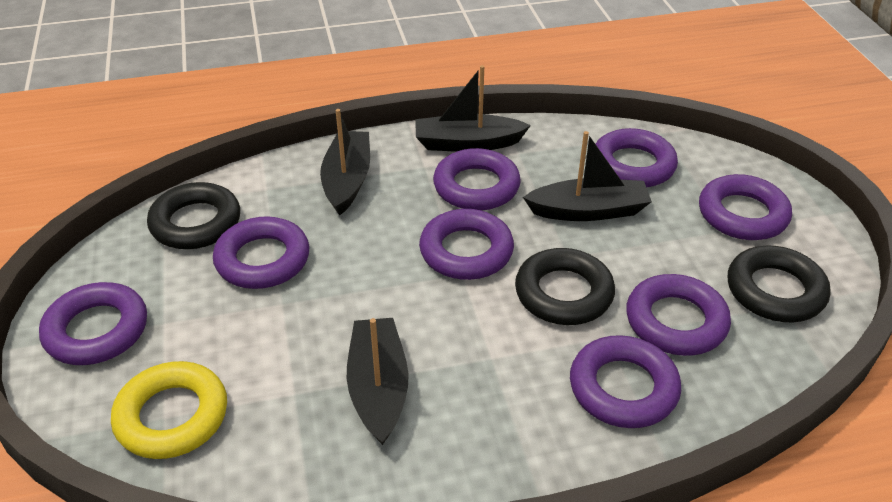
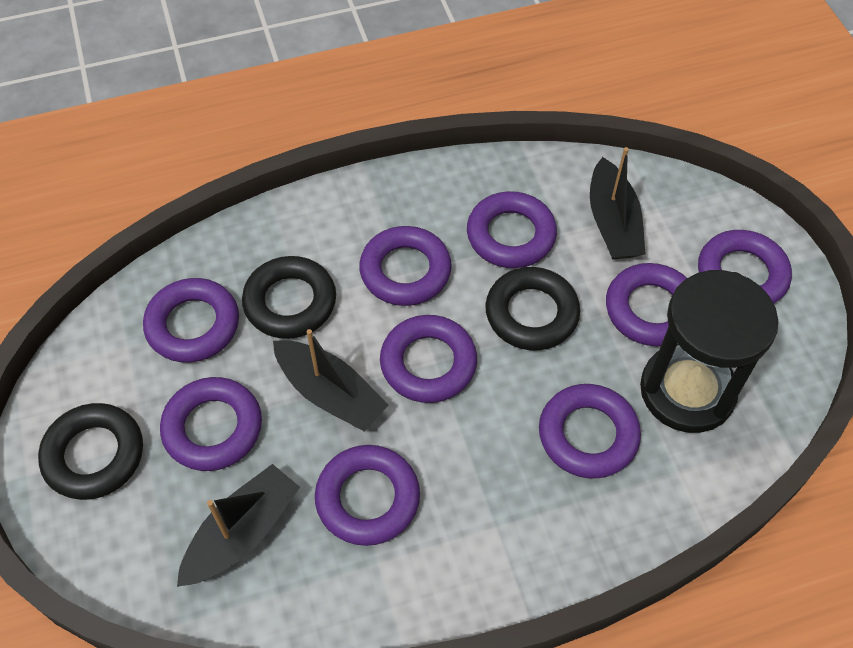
black boat: [320,109,370,216] [347,318,409,445] [415,65,531,152] [523,131,652,221] = 4 -> [177,464,300,587] [273,329,389,431] [590,147,646,260] = 3
black hourglass: none = 0 -> [640,270,779,433] = 1
purple ring: [39,282,147,365] [213,216,310,289] [419,209,514,280] [433,148,521,211] [570,335,681,428] [596,128,678,188] [626,274,731,356] [699,174,792,240] = 8 -> [143,278,239,363] [160,377,262,471] [315,445,420,546] [359,226,452,306] [380,315,477,403] [467,191,557,268] [539,384,641,478] [606,263,687,346] [698,230,792,304] = 9
yellow ring: [111,361,227,459] = 1 -> none = 0

